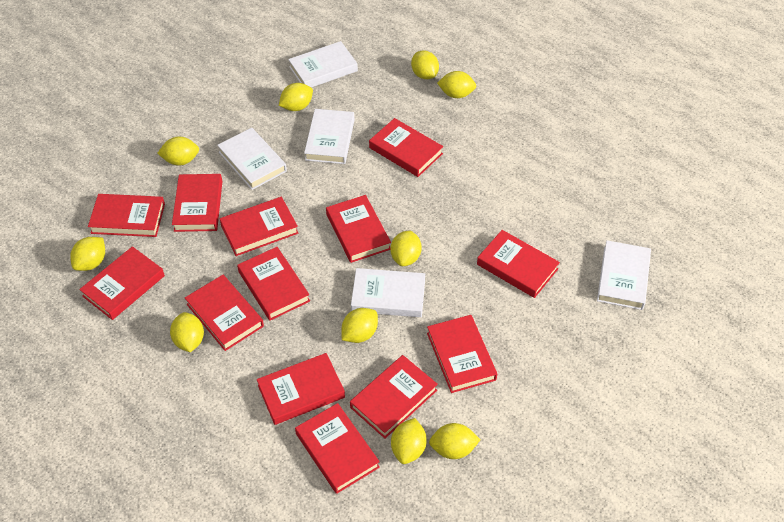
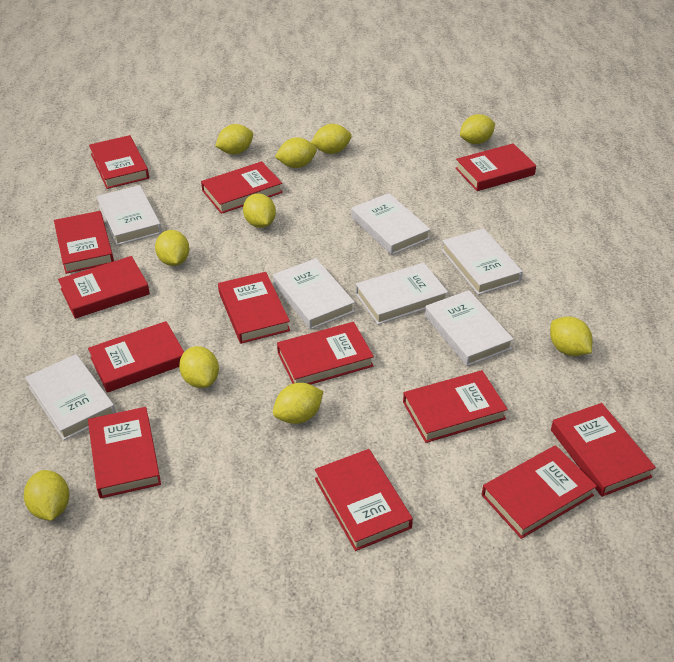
white book: [217,128,287,190] [288,41,358,88] [304,109,355,164] [351,268,425,317] [597,240,651,310] = 5 -> [25,354,116,440] [96,185,162,245] [273,258,355,330] [351,193,431,255] [356,263,448,325] [425,290,514,366] [442,228,523,295] = 7

